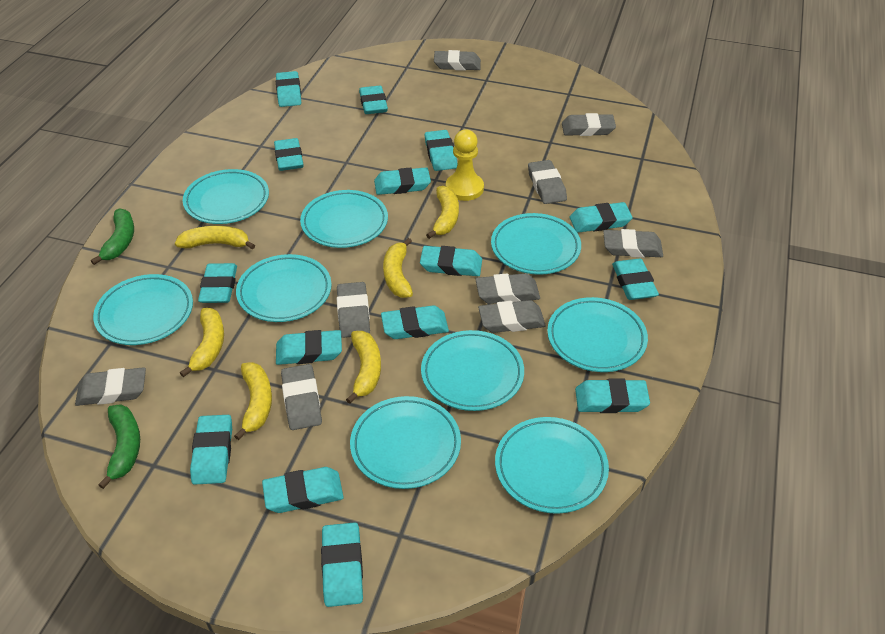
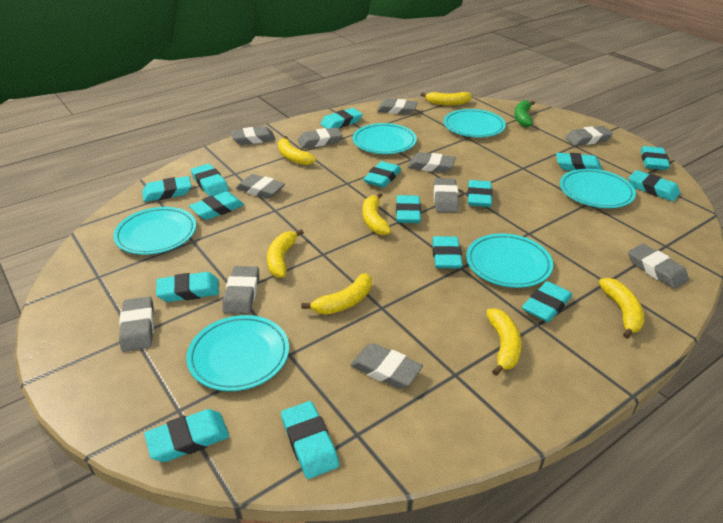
green banana: [91,208,134,265] [98,404,140,489] = 2 -> [514,100,535,127] = 1
grey eraser: [75,367,146,406] [281,364,322,430] [337,282,370,338] [434,50,481,71] [475,274,540,304] [478,300,546,333] [528,160,567,204] [562,113,616,136] [603,229,663,258] = 9 -> [119,296,154,352] [222,266,259,314] [231,126,276,145] [236,174,285,199] [298,127,342,148] [350,343,423,389] [377,99,418,115] [408,152,456,173] [434,178,459,212] [565,126,613,146] [628,244,689,289] = 11
turquoise plate: [93,274,193,345] [183,169,269,224] [236,254,332,322] [300,190,388,248] [350,396,461,489] [421,330,524,411] [491,213,581,275] [495,417,609,514] [547,297,648,372] = 9 -> [113,207,196,255] [186,315,289,391] [353,123,417,154] [444,109,506,137] [466,233,553,288] [560,169,636,208] = 6
yellow banana: [175,226,255,250] [180,308,224,377] [234,362,272,440] [346,331,381,404] [383,238,413,298] [426,186,459,239] = 6 -> [267,229,304,278] [278,136,316,166] [301,273,372,315] [363,193,391,235] [421,92,472,106] [486,308,521,376] [599,278,644,339] = 7
yellow pawn: [446,130,484,201] = 1 -> none = 0

